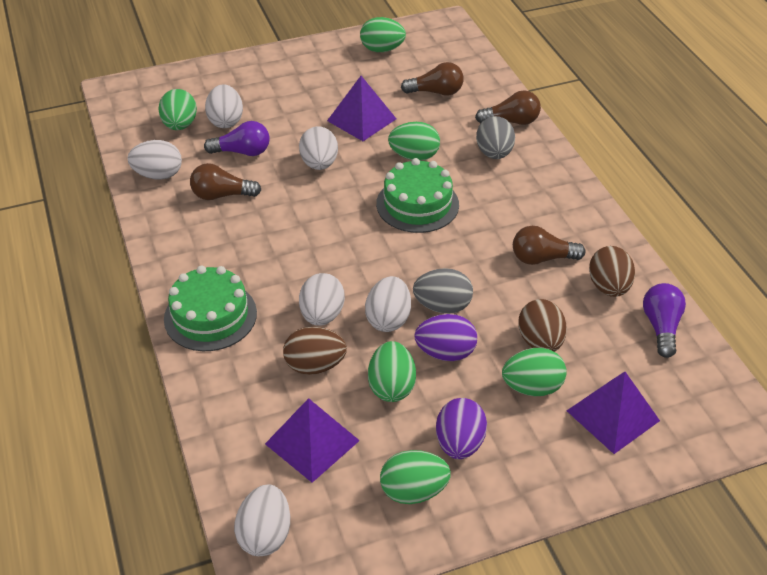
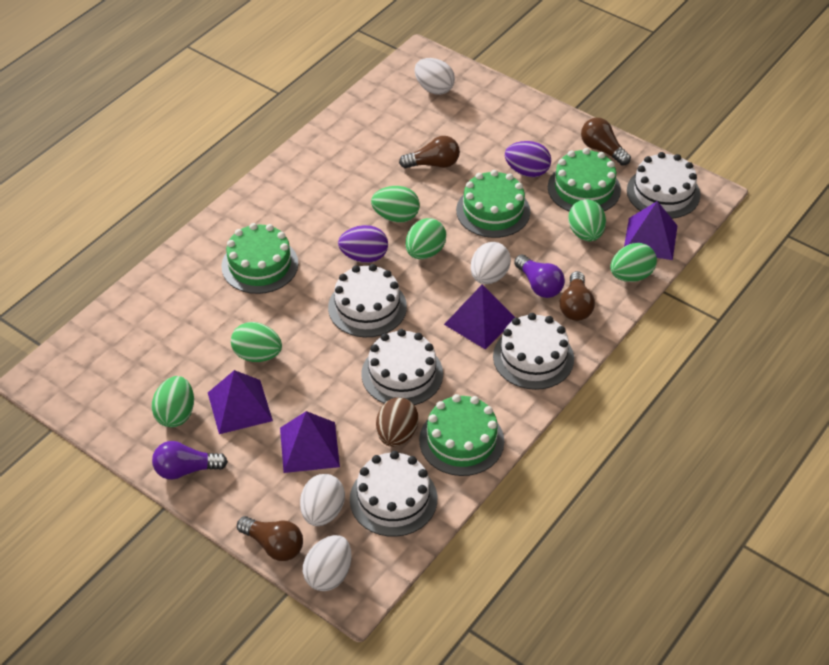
brown egg: [283,327,347,375] [518,299,567,352] [589,246,635,297] = 3 -> [376,398,419,447] = 1
green cake: [164,266,257,351] [376,158,459,233] = 2 -> [221,223,298,294] [419,394,504,476] [456,170,530,238] [548,148,621,212] = 4
grey egg: [413,268,473,314] [476,116,515,159] = 2 -> none = 0
purple pyramid: [265,398,360,483] [327,76,396,141] [567,372,660,454] = 3 -> [208,370,273,434] [280,411,340,473] [444,284,515,349] [624,201,678,260] = 4
white cake: none = 0 -> [328,264,407,337] [350,451,437,537] [361,329,443,405] [493,313,574,390] [627,152,701,219] = 5
white egg: [127,140,182,180] [205,84,243,128] [234,484,290,556] [299,126,338,170] [299,273,345,326] [365,276,411,332] = 6 -> [300,474,345,526] [303,535,352,591] [414,58,455,95] [471,242,511,284] = 4

